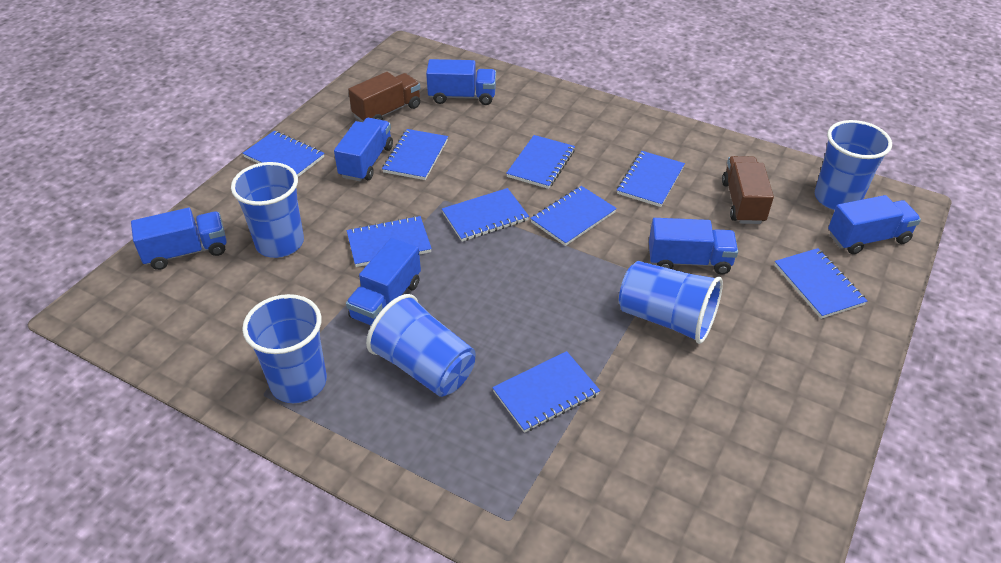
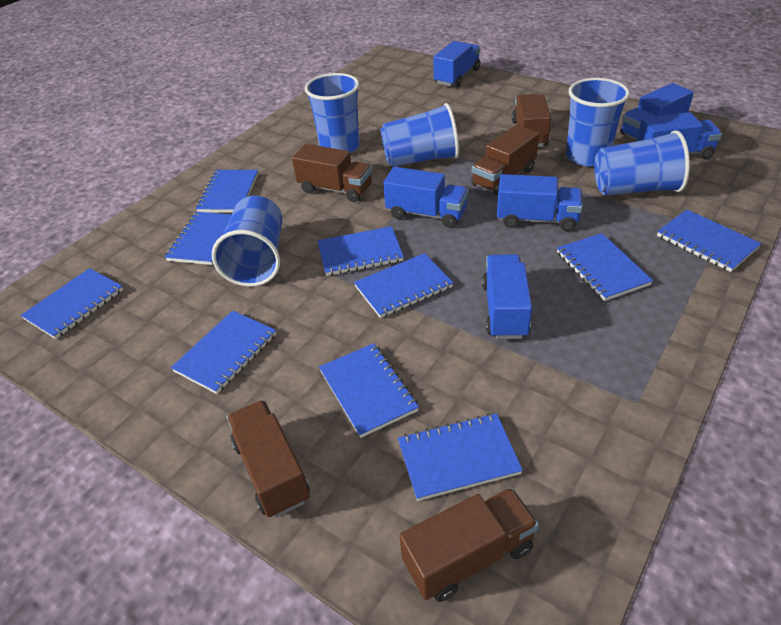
blue notebook: [243,131,324,177] [347,216,432,267] [382,129,448,180] [442,188,529,242] [492,351,600,433] [506,135,575,189] [530,186,617,246] [617,151,685,207] [774,248,867,319] = 9 -> [21,268,123,339] [165,212,232,265] [171,311,276,394] [196,170,258,213] [317,226,404,276] [319,343,419,438] [354,253,453,318] [398,413,523,501] [557,233,653,301] [657,209,762,272] = 10
brown truck: [348,72,420,122] [722,156,774,224] = 2 -> [227,400,310,518] [292,144,372,202] [399,488,539,602] [471,125,539,196] [512,94,551,147] = 5

